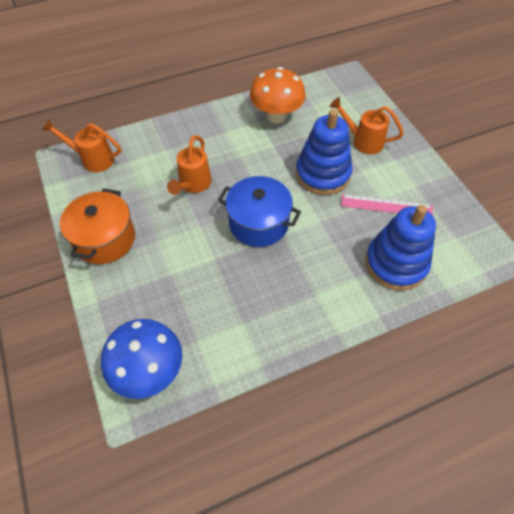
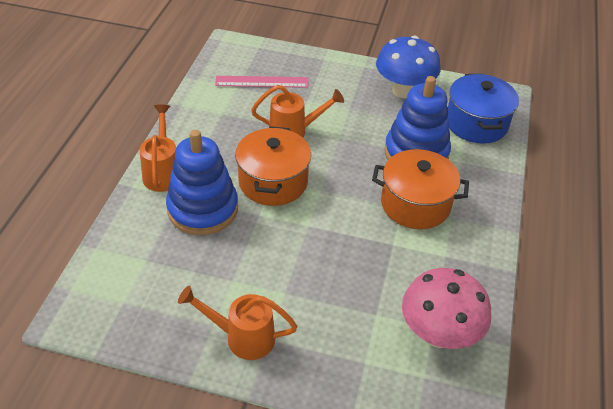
orange mushroom: [250,67,306,123] = 1 -> none = 0
orange pot: [60,188,135,264] = 1 -> [235,126,311,206] [372,149,469,229] = 2
pink mushroom: none = 0 -> [402,268,491,349] = 1

